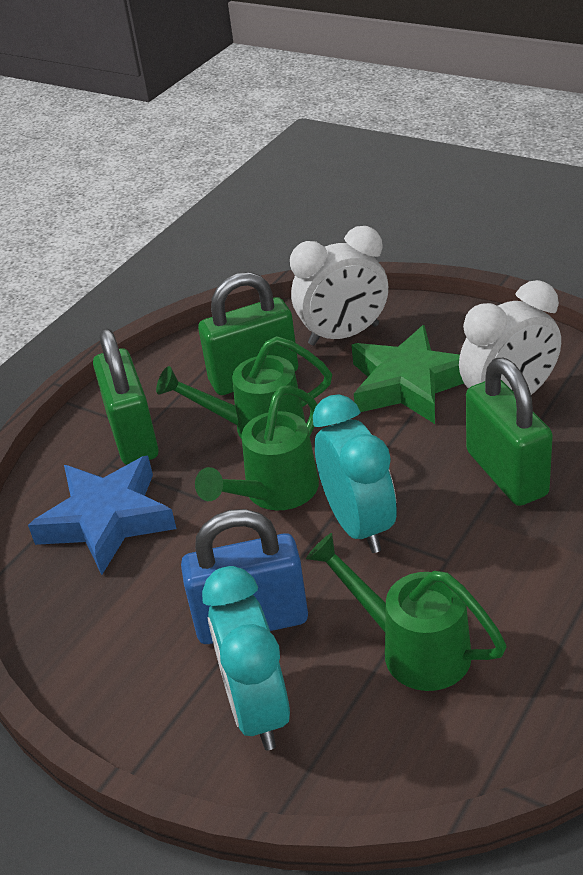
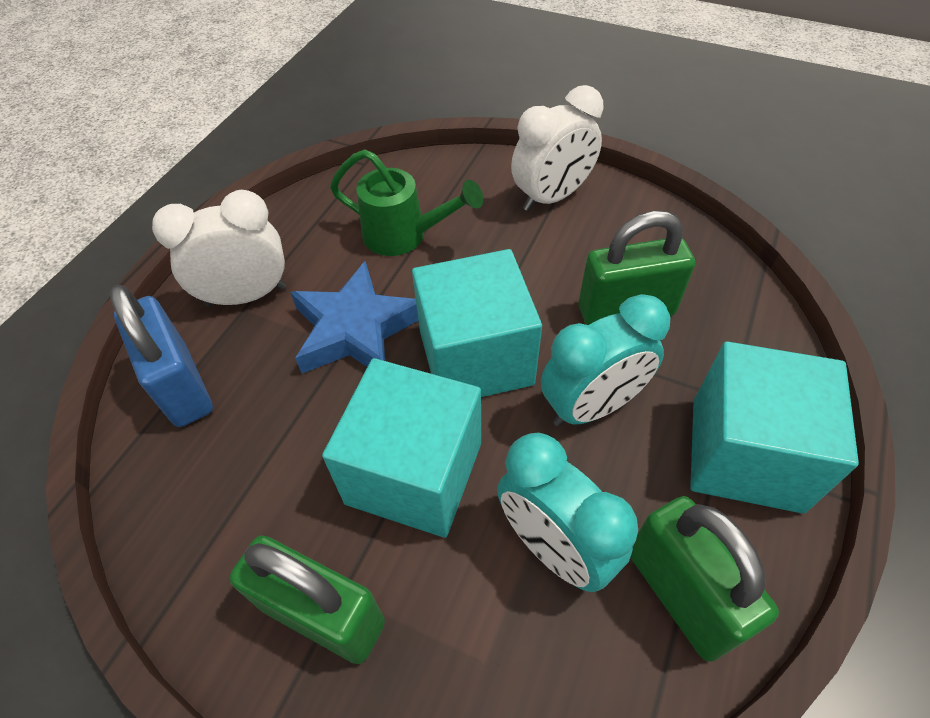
green star: [352,325,464,424] = 1 -> none = 0
green watering can: [156,336,332,439] [195,385,319,510] [306,533,507,691] = 3 -> [330,149,483,256] = 1
turquoise cube: none = 0 -> [322,358,481,538] [412,249,542,397] [690,341,859,514] = 3

